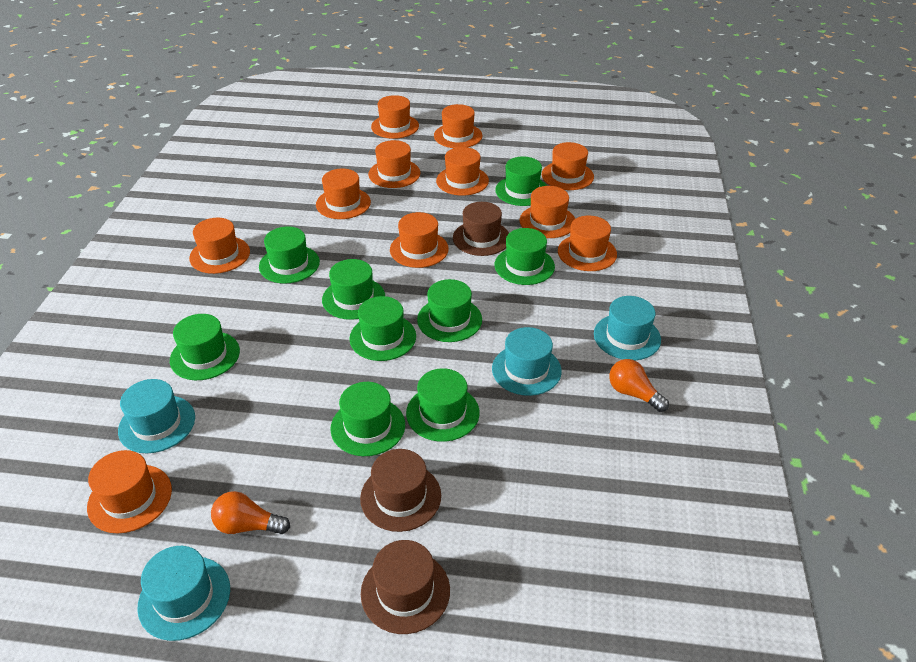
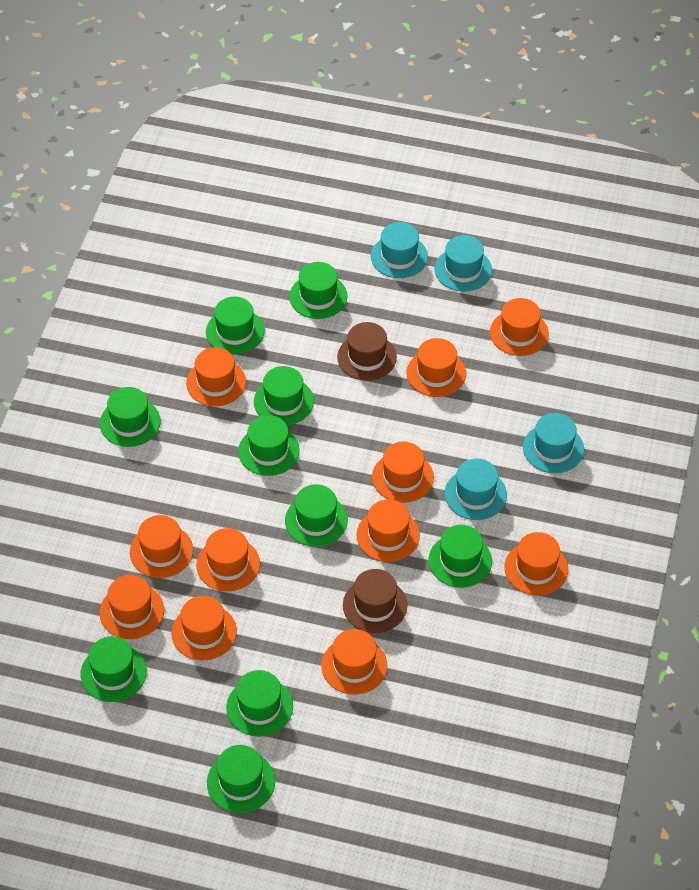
brown hat: [360,449,441,532] [361,540,450,634] [453,202,509,256] = 3 -> [337,322,397,381] [343,569,407,633] = 2
green hat: [170,314,240,380] [259,226,320,284] [322,259,385,320] [330,382,405,456] [349,296,416,361] [406,368,480,442] [417,279,482,342] [495,157,547,206] [495,228,555,285] = 9 -> [80,636,147,702] [100,387,161,447] [206,297,265,354] [207,745,275,813] [226,670,293,737] [238,415,300,476] [254,366,314,425] [285,484,348,547] [289,262,348,319] [428,525,492,588] = 10
orange light bulb: [211,491,290,534] [609,359,669,412] = 2 -> none = 0

